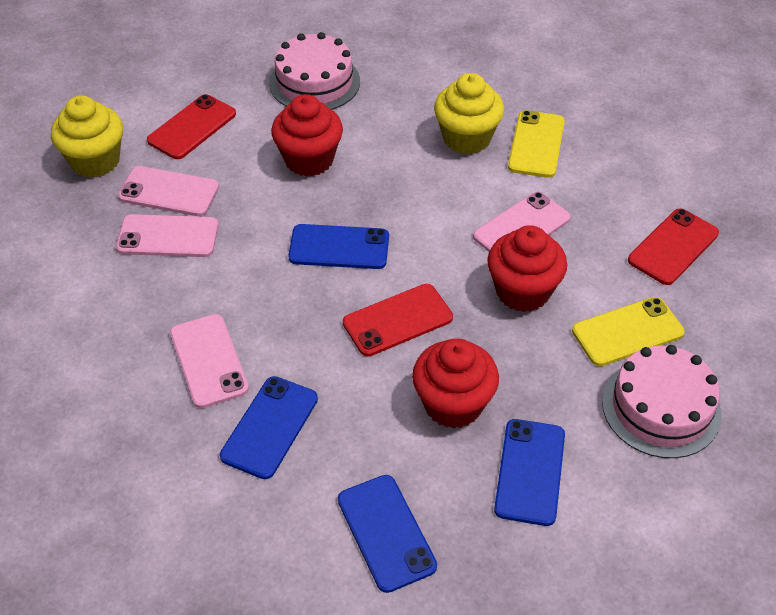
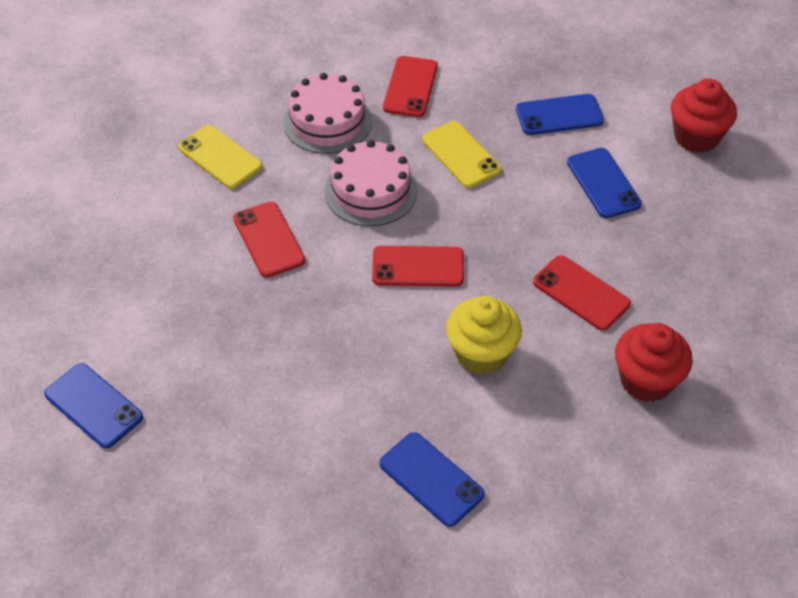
pink phone: [116,214,219,257] [118,166,219,216] [170,314,249,408] [473,192,571,252] = 4 -> none = 0
red cupcake: [271,94,343,177] [412,338,499,429] [487,225,567,312] = 3 -> [615,323,693,402] [671,79,737,153] = 2
red phone: [147,94,236,159] [343,284,453,357] [628,208,719,285] = 3 -> [233,202,305,278] [372,246,464,287] [383,56,438,117] [533,255,631,331] = 4
yellow cupcake: [51,95,123,178] [434,73,504,154] = 2 -> [446,296,522,375] = 1

